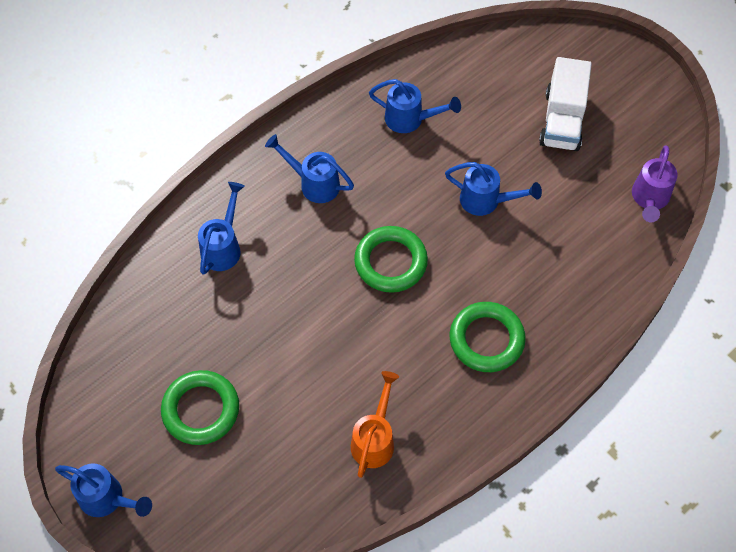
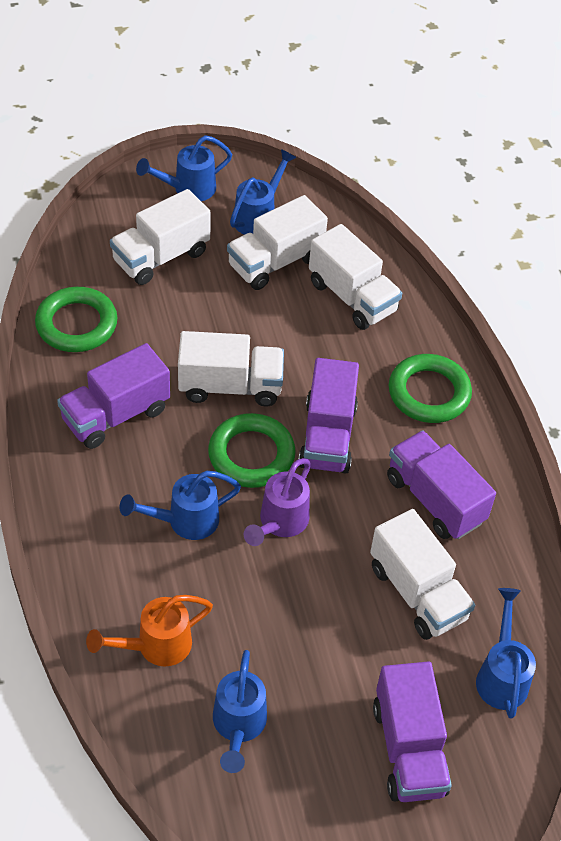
purple truck: none = 0 -> [57,343,170,449] [299,358,359,474] [373,661,452,802] [387,430,496,539] = 4
white truck: [539,57,592,151] = 1 -> [110,189,211,285] [178,331,284,407] [227,195,328,290] [309,224,402,330] [370,509,475,640] = 5

